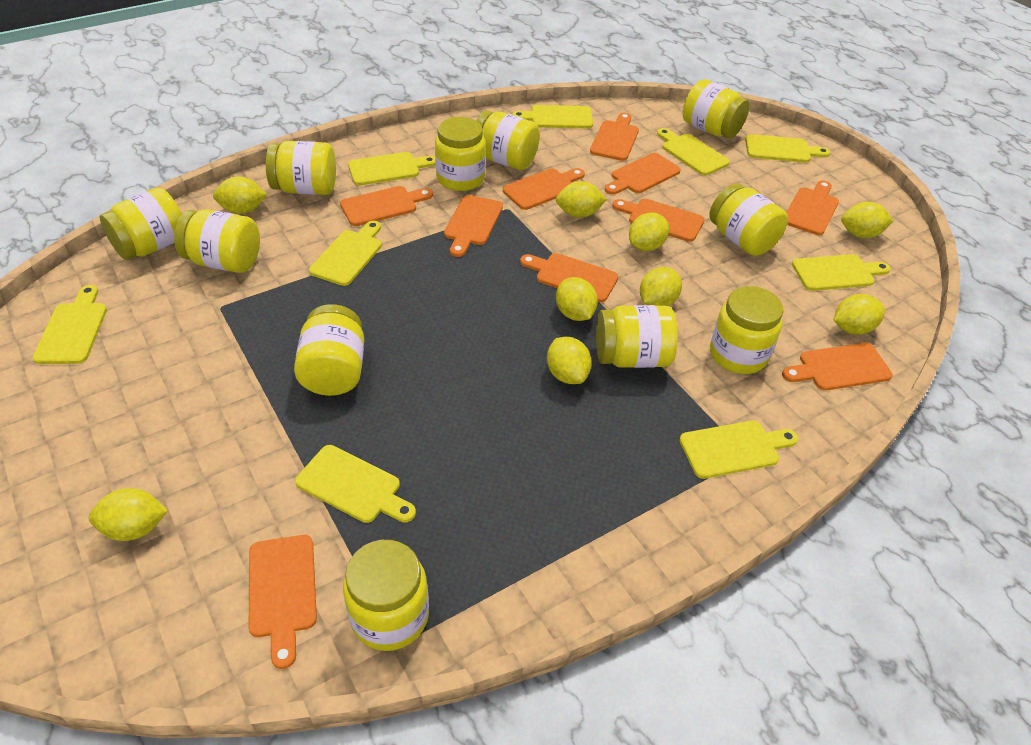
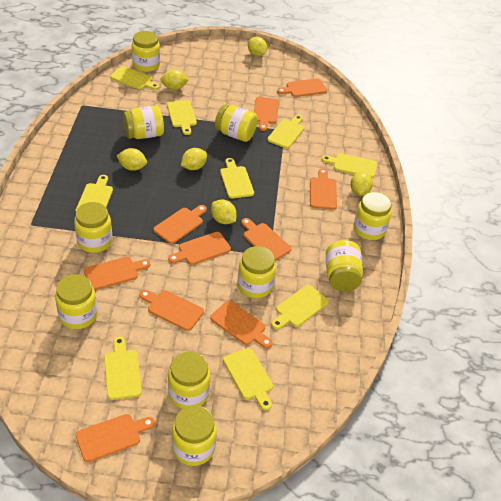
yellow jar: [100,188,182,260] [174,209,260,273] [266,141,336,195] [294,304,364,396] [343,540,429,651] [435,117,486,191] [476,111,540,170] [596,305,678,368] [682,79,750,139] [709,183,788,256] [710,286,784,374] = 11 -> [55,274,97,329] [74,202,112,253] [123,105,164,139] [132,31,160,72] [168,352,210,409] [172,405,217,466] [215,104,258,142] [237,246,276,298] [326,240,363,292] [354,192,392,240] = 10
yellow lemon: [89,488,168,541] [213,176,267,214] [547,337,592,384] [556,181,607,218] [556,277,598,321] [629,213,669,251] [640,267,682,306] [834,294,885,335] [841,202,893,238] = 9 -> [117,148,147,171] [160,70,189,90] [181,148,207,170] [211,200,237,224] [248,37,267,56] [350,172,373,196] = 6

